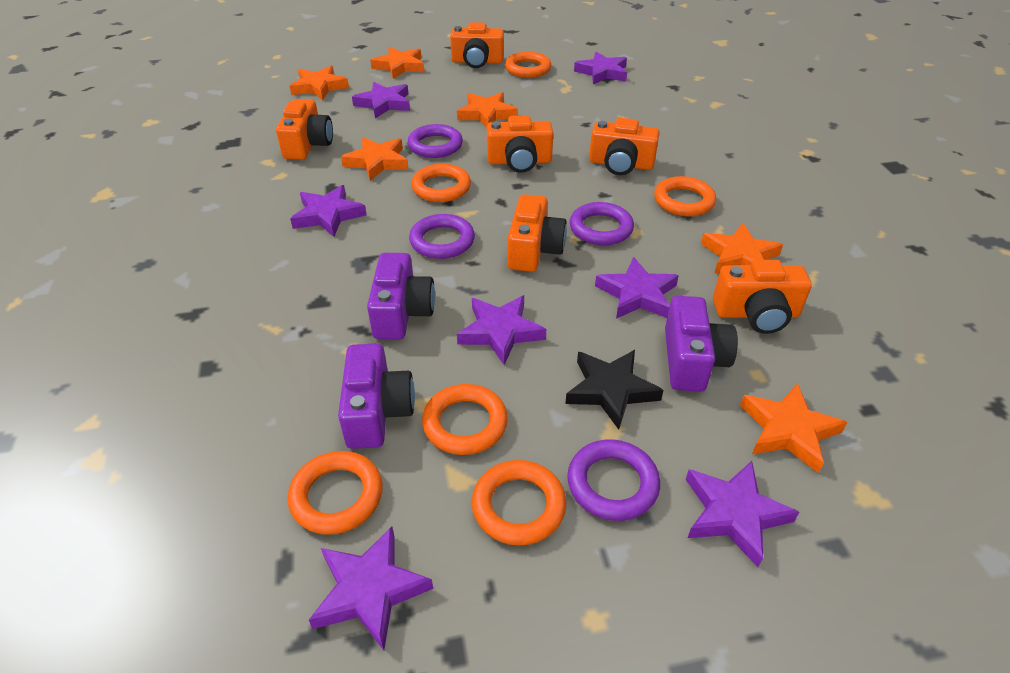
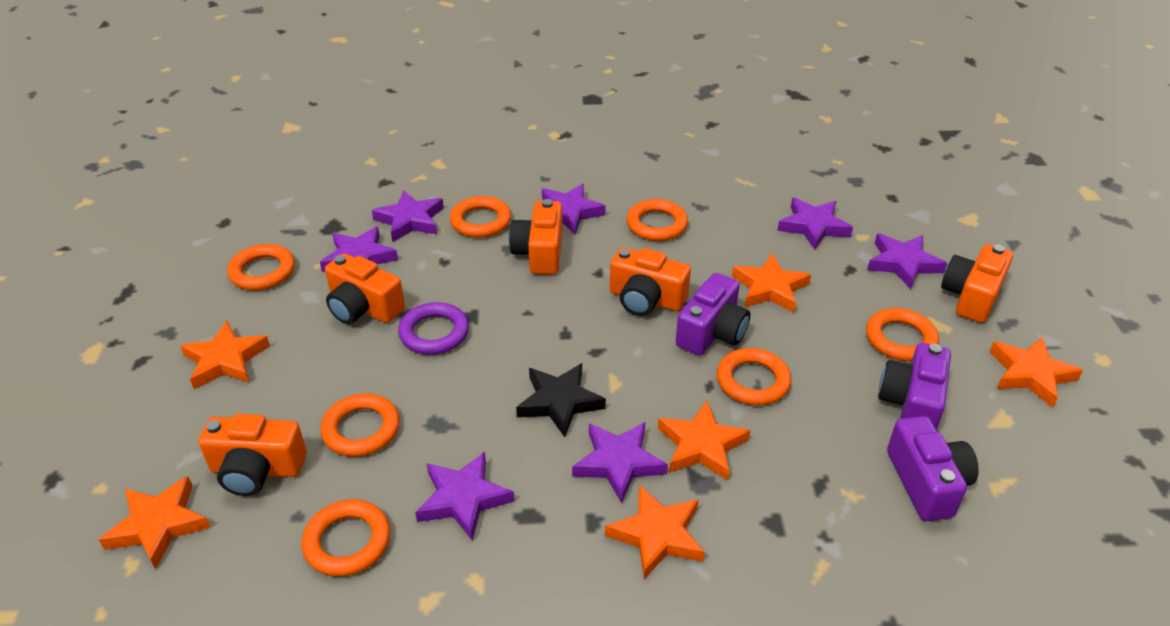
orange camera: [276,99,333,160] [450,22,504,68] [487,115,553,173] [508,194,567,272] [589,118,660,175] [713,260,812,334] = 6 -> [198,414,307,496] [325,253,405,324] [509,199,563,275] [610,247,691,316] [941,244,1013,323] = 5
orange ring: [288,451,383,535] [411,164,471,202] [422,384,508,455] [472,460,566,546] [505,52,551,78] [654,176,716,216] = 6 -> [227,244,295,290] [302,499,390,577] [320,394,400,457] [450,196,511,238] [626,199,688,241] [717,348,792,405] [866,308,939,361] = 7
purple ring: [408,124,463,158] [409,214,475,259] [567,439,660,521] [570,202,634,245] = 4 -> [398,302,469,355] = 1

